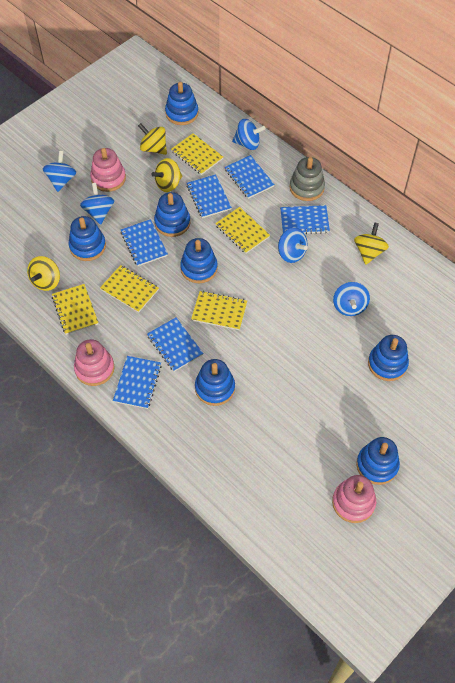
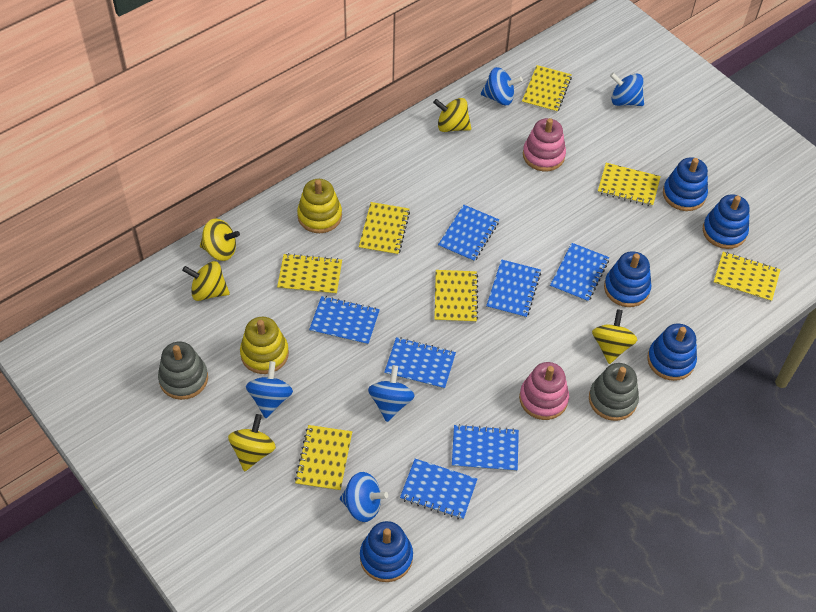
blue notebook: [113,356,162,409] [121,219,168,266] [147,318,203,372] [186,174,232,218] [225,155,275,199] [280,205,330,234] = 6 -> [309,296,380,345] [384,337,456,389] [400,459,477,520] [438,205,499,262] [452,424,519,472] [486,259,541,318] [550,243,609,302] = 7
blue stacking toy: [69,216,106,261] [154,192,190,237] [165,82,198,125] [180,238,218,283] [195,359,235,406] [356,437,400,485] [368,335,409,381] = 7 -> [360,521,413,582] [604,251,651,307] [647,324,697,381] [663,157,708,211] [703,194,750,249] = 5
grey stacking toy: [289,157,325,201] = 1 -> [158,342,208,400] [589,363,639,421] = 2
pink stacking toy: [74,339,115,386] [90,148,126,192] [332,475,376,523] = 3 -> [519,362,569,420] [523,118,566,171] = 2
yellow notebook: [52,284,98,335] [100,265,159,313] [171,133,223,175] [191,291,247,330] [215,207,270,254] = 5 -> [277,253,342,295] [295,425,352,491] [359,202,410,256] [434,270,478,323] [522,65,572,113] [598,163,661,207] [713,252,781,302] = 7
yellow spinning top: [27,256,60,291] [138,123,167,155] [152,158,182,192] [354,222,389,265] = 4 -> [182,261,230,301] [200,219,240,261] [228,414,276,471] [433,98,471,132] [592,309,637,364] = 5
yellow stacking toy: none = 0 -> [240,317,289,374] [297,179,342,233] = 2

